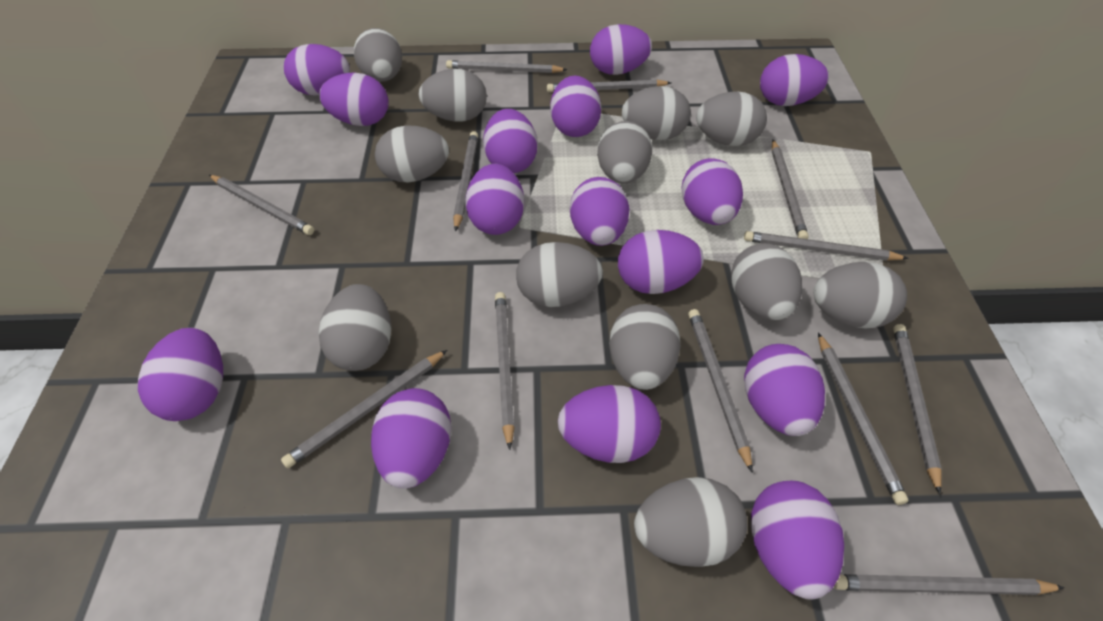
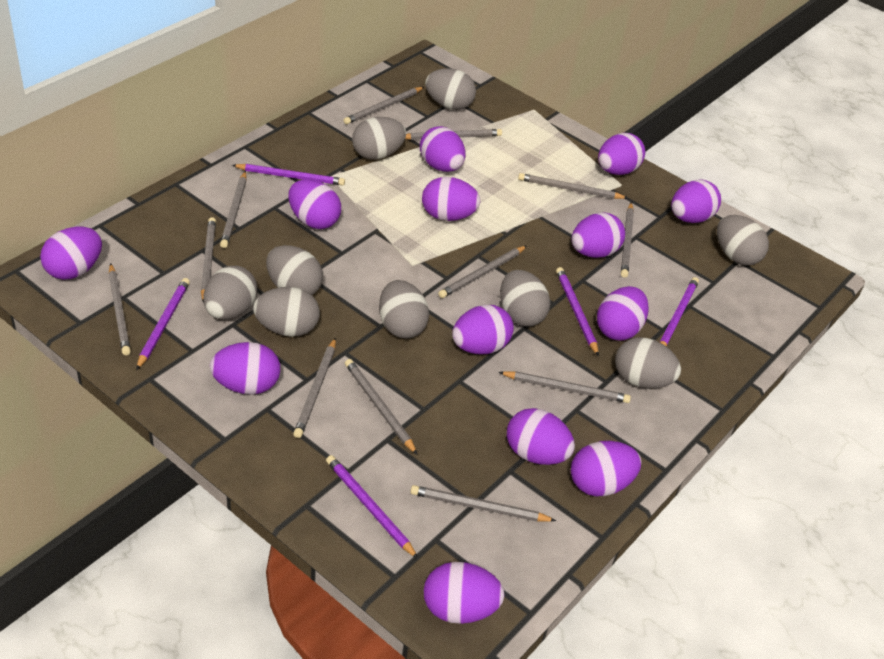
grey egg: [319,284,392,371] [354,28,402,82] [375,126,449,182] [419,69,487,122] [516,242,603,307] [597,121,652,183] [609,304,681,390] [622,86,691,140] [634,477,747,567] [696,91,767,146] [731,243,802,320] [813,262,907,328] = 12 -> [204,266,257,320] [253,287,320,337] [266,245,323,295] [352,117,406,160] [379,280,429,339] [425,68,476,110] [500,270,550,327] [615,337,681,388] [717,215,769,265] = 9
purple egg: [138,328,223,421] [284,44,350,96] [319,72,389,126] [371,388,452,489] [465,164,524,235] [483,109,538,173] [550,76,602,137] [558,385,661,463] [570,177,630,246] [590,24,652,75] [618,230,704,294] [682,158,743,225] [744,344,825,436] [751,481,844,599] [760,54,829,106] = 15 -> [40,227,102,280] [210,342,281,395] [288,179,341,229] [420,126,466,172] [422,177,480,221] [423,562,505,624] [452,305,514,354] [507,408,575,465] [571,213,625,258] [571,441,641,496] [597,286,649,341] [598,133,645,175] [671,180,721,223] = 13
purple pencil: none = 0 -> [136,278,190,370] [232,164,345,186] [326,455,418,559] [556,267,599,356] [660,277,699,346] = 5

